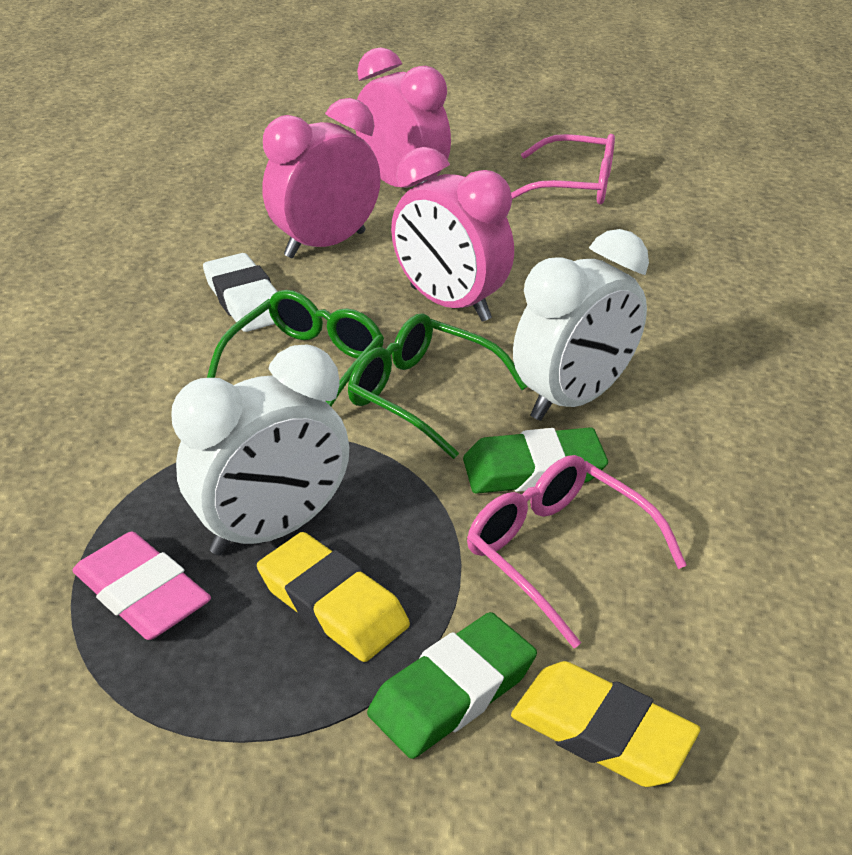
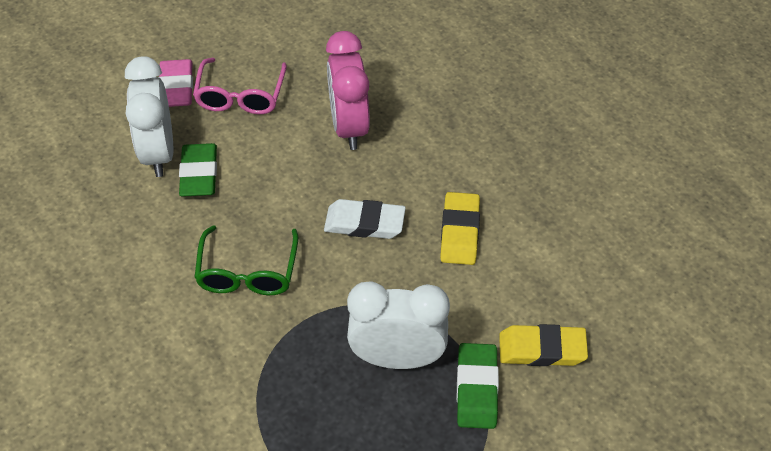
green glasses: [207,290,384,406] [348,314,528,459] = 2 -> [194,225,298,295] = 1
pink clock: [262,98,381,258] [355,47,451,188] [391,147,514,322] = 3 -> [326,31,370,150] = 1
pink glasses: [467,455,687,648] [511,134,615,204] = 2 -> [193,58,287,114] = 1

